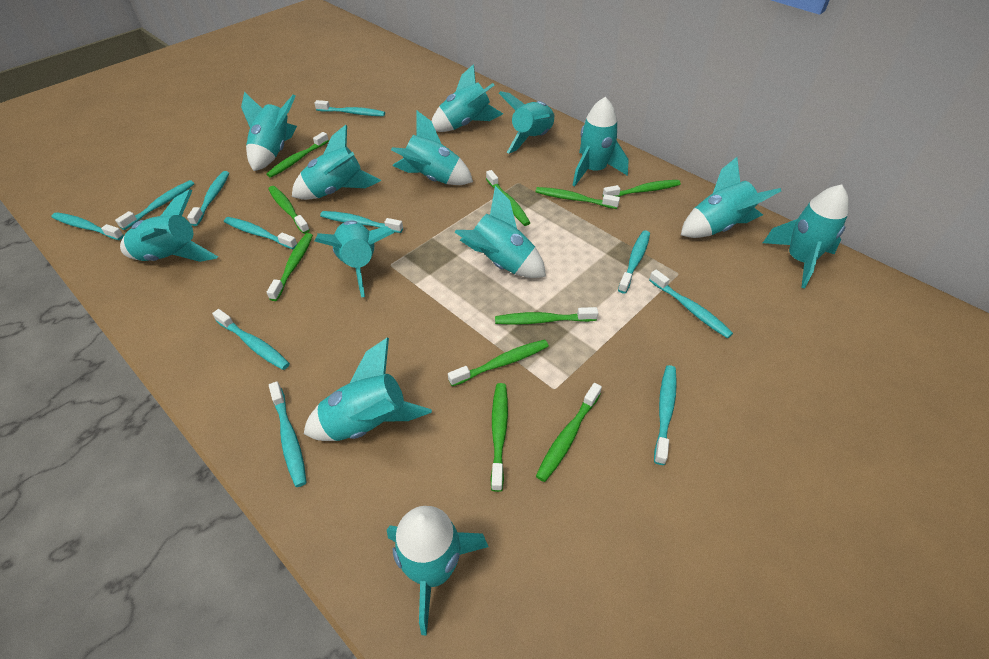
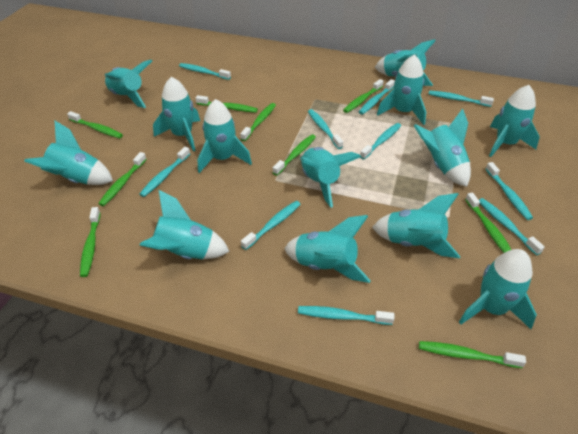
green toothbrush: [266,132,329,178] [267,233,313,301] [268,186,310,234] [448,340,549,386] [486,170,530,226] [491,383,508,492] [495,307,598,325] [535,187,620,209] [536,383,602,482] [603,180,681,197] = 10 -> [67,111,123,138] [80,207,101,277] [98,152,147,206] [196,95,258,113] [240,103,276,141] [273,134,316,176] [343,79,384,113] [419,341,526,368] [465,192,511,253] = 9
turquoise toothbrush: [51,212,124,240] [115,180,194,230] [187,171,229,226] [212,309,290,370] [224,217,297,249] [269,382,307,487] [314,100,385,116] [320,211,403,233] [618,230,650,293] [649,270,733,338] [654,365,677,465] = 11 -> [139,147,190,197] [179,63,231,80] [241,201,301,250] [298,306,394,325] [308,109,343,149] [359,79,395,115] [360,123,401,160] [428,91,494,107] [479,198,545,255] [486,162,533,220] = 10

